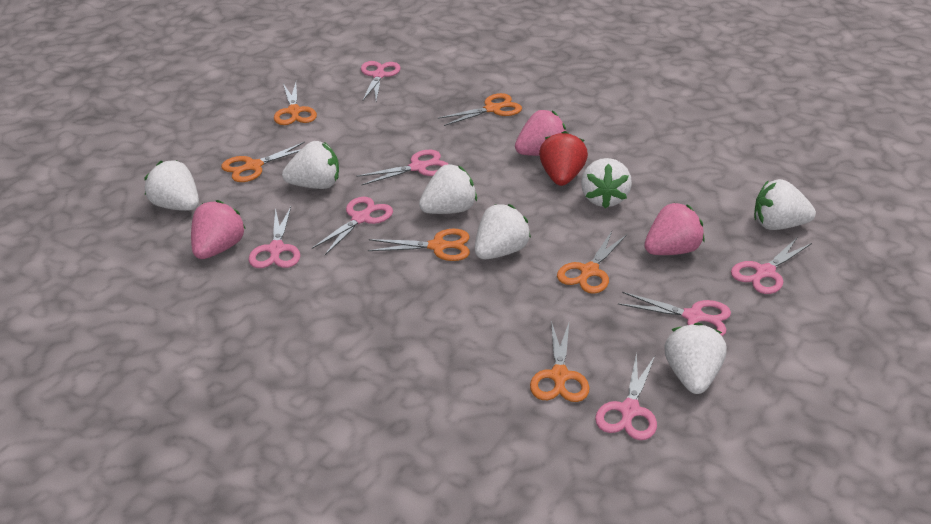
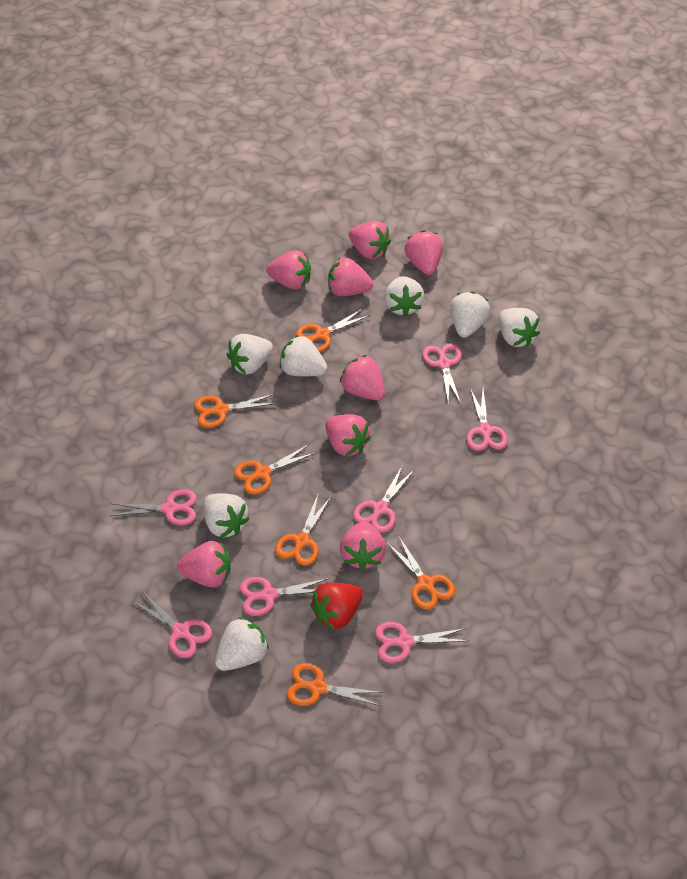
pink strawberry: [191,200,246,259] [515,110,567,156] [644,203,704,255] = 3 -> [177,541,230,588] [266,250,311,289] [325,414,371,456] [328,258,373,296] [340,355,385,400] [340,521,386,571] [349,221,391,259] [405,230,443,275] = 8

